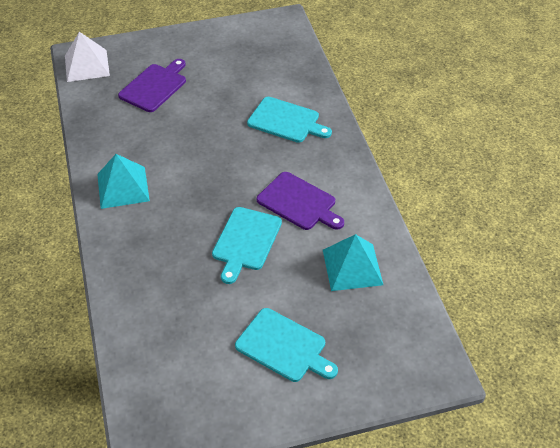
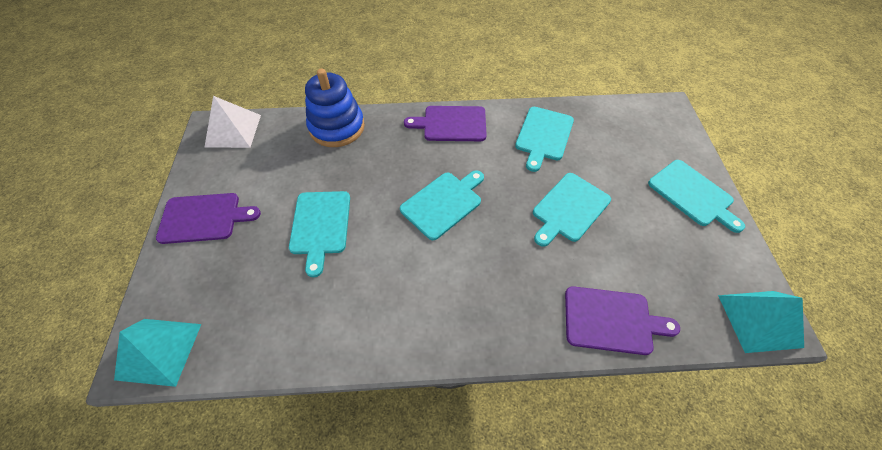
blue stacking toy: none = 0 -> [305,68,365,147] = 1
purple cutting board: [118,59,186,112] [257,172,344,230] = 2 -> [156,193,261,244] [404,106,487,141] [565,286,680,355] = 3
turquoise cutting board: [212,207,282,284] [235,308,338,382] [247,97,332,143] = 3 -> [289,191,350,277] [400,170,484,240] [515,107,574,172] [533,173,611,247] [648,160,745,233] = 5

